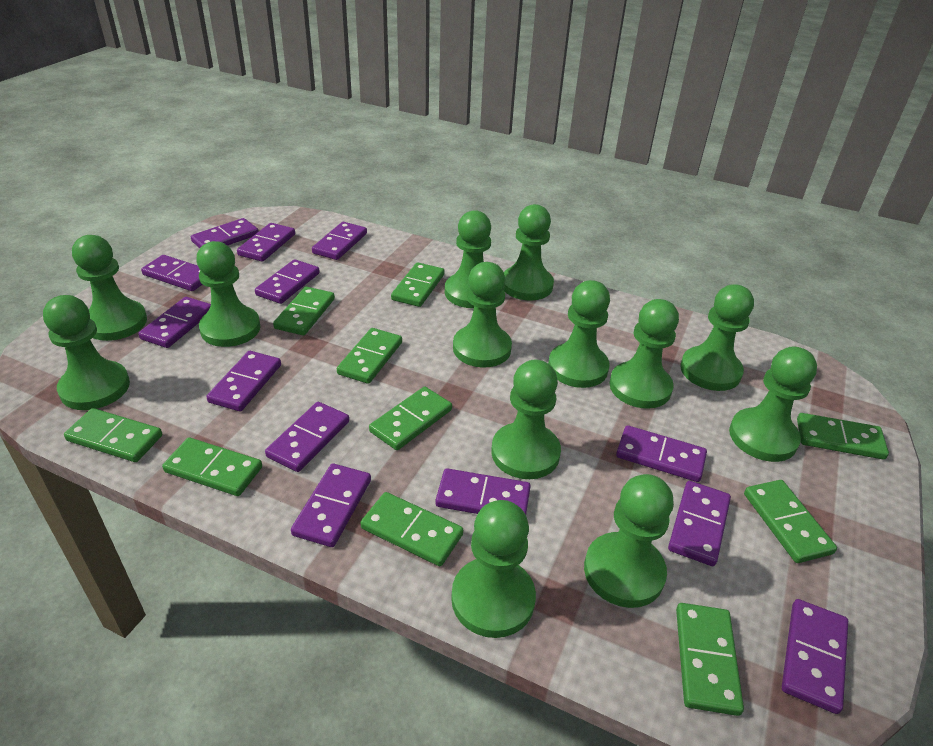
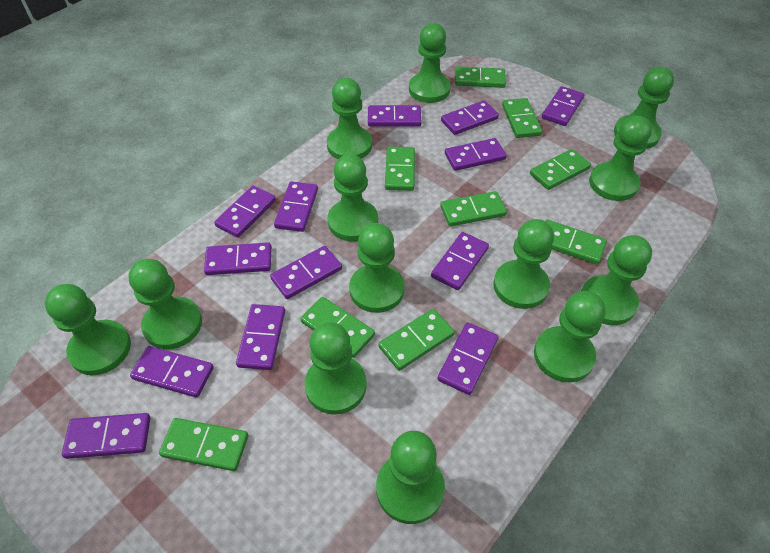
green domino: [64,408,162,462] [162,437,262,496] [273,287,335,335] [337,328,402,384] [360,492,463,566] [369,387,452,450] [391,262,445,307] [676,603,744,716] [744,480,837,563] [797,413,889,460] = 10 -> [159,418,248,471] [301,297,375,358] [378,309,455,371] [385,147,415,191] [440,191,507,227] [455,66,506,88] [502,98,542,138] [530,149,591,190] [545,220,607,265] = 9

